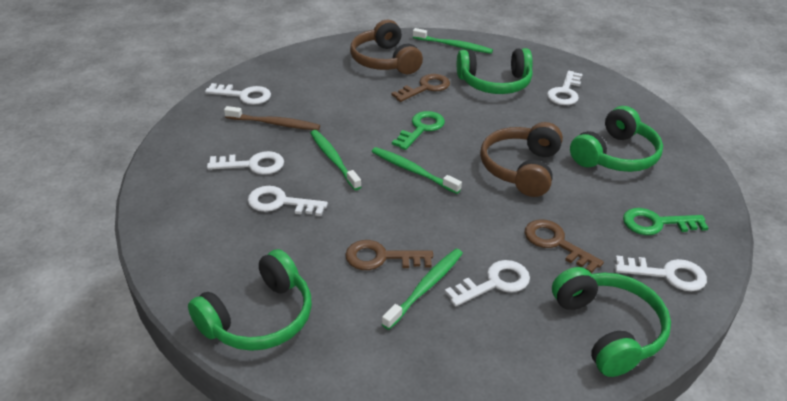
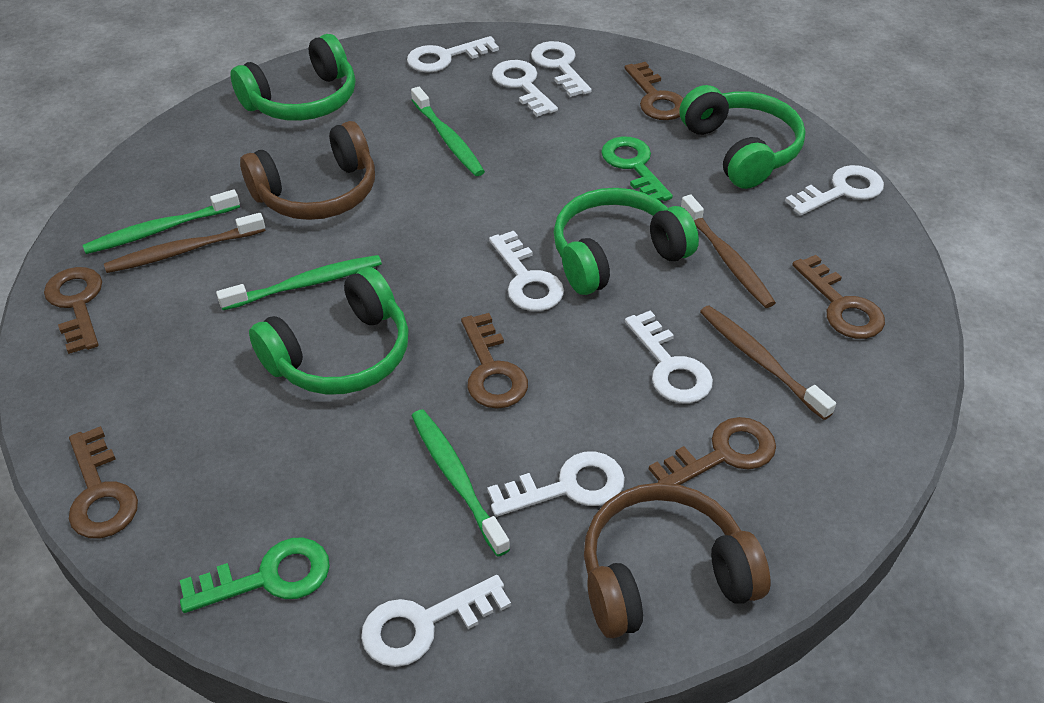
brown key: [345,240,433,270] [391,74,450,102] [525,219,604,273] = 3 -> [44,267,102,354] [69,426,138,538] [461,313,528,409] [625,62,684,120] [649,417,776,485] [792,255,885,339] = 6
brown toothbrush: [224,106,320,130] = 1 -> [104,213,265,273] [681,194,776,308] [700,305,836,420] = 3
white key: [205,83,271,105] [207,151,284,175] [248,186,328,216] [445,260,530,307] [547,71,583,105] [615,256,707,291] = 6 -> [361,575,511,667] [407,36,499,73] [487,451,625,517] [489,230,564,311] [492,60,558,117] [531,41,592,97] [625,310,713,403] [785,165,884,216] = 8

